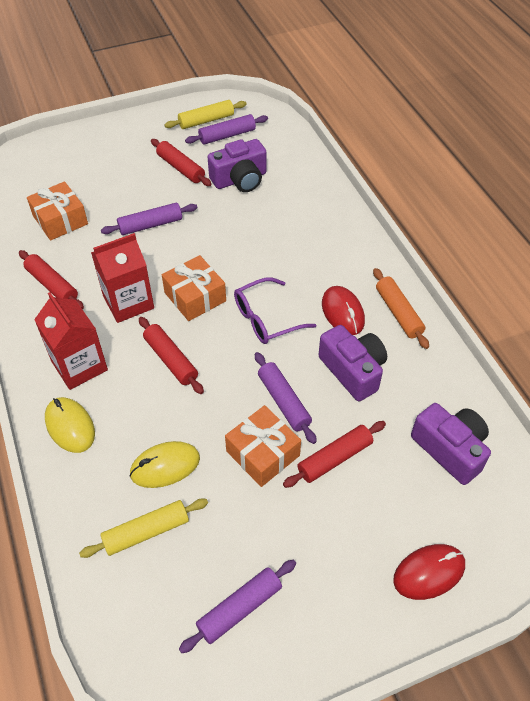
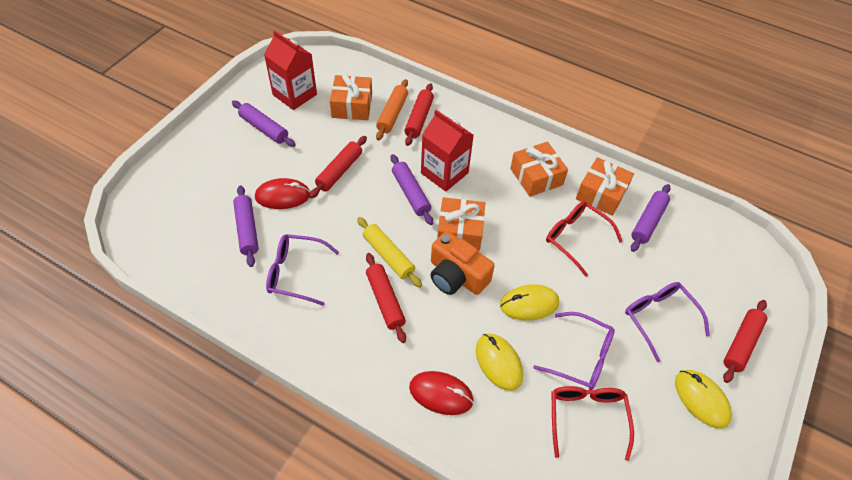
orange camera: none = 0 -> [430,231,495,295] = 1
orange gift: [27,181,88,241] [162,255,226,321] [225,405,301,487] = 3 -> [330,74,372,120] [437,197,485,251] [510,142,568,197] [576,157,634,216] = 4
purple camera: [208,139,267,192] [319,325,387,401] [411,403,491,485] = 3 -> none = 0
purple glasses: [234,277,316,344] = 1 -> [266,234,339,306] [533,312,615,390] [625,282,710,362] = 3
red glasses: none = 0 -> [546,201,623,277] [552,386,634,461] = 2
yellow mouse: [45,397,95,453] [129,441,200,488] = 2 -> [476,334,523,391] [500,284,559,321] [675,370,732,429] = 3
yellow rolling pin: [79,498,208,558] [164,100,246,129] = 2 -> [357,217,422,288] = 1

